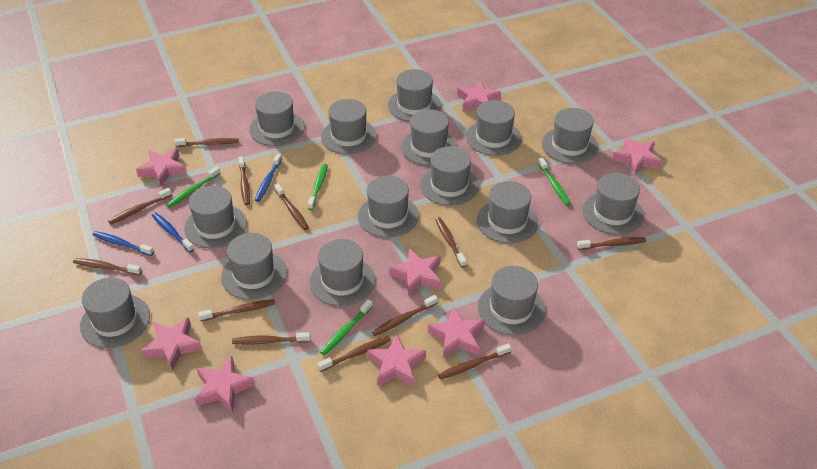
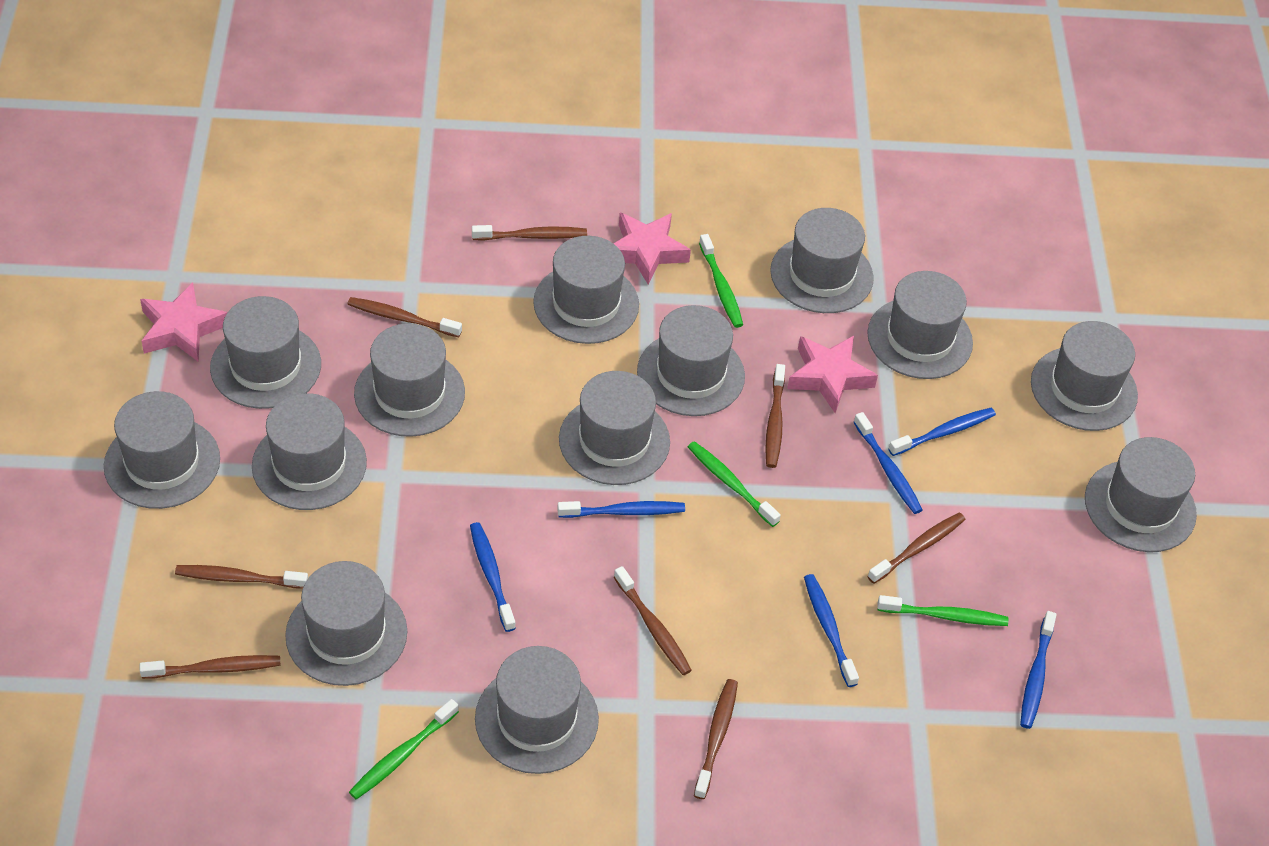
blue toothbrush: [93,231,154,256] [152,213,194,252] [255,154,282,202] = 3 -> [470,522,516,632] [557,501,685,518] [804,574,859,687] [854,412,922,514] [888,408,996,456] [1020,611,1057,729] = 6
brown toothbrush: [73,258,142,275] [108,188,172,224] [174,138,239,147] [198,299,275,321] [232,332,310,345] [239,157,250,205] [274,184,309,230] [318,336,391,372] [372,295,438,336] [435,217,467,267] [438,344,511,380] [577,237,646,250] = 12 -> [140,655,281,679] [175,565,308,589] [347,297,462,337] [472,225,587,241] [614,566,692,675] [694,679,738,799] [765,364,785,468] [867,513,965,584] = 8
grey hat: [80,277,150,348] [184,186,247,248] [221,233,287,300] [250,91,305,146] [310,239,375,306] [321,99,377,154] [358,176,419,238] [388,69,441,122] [401,109,457,166] [420,146,479,206] [466,100,522,156] [477,181,538,243] [478,266,546,335] [542,108,598,164] [582,173,644,235] = 15 -> [104,391,220,509] [210,296,321,409] [252,393,367,510] [285,561,407,686] [354,323,465,436] [475,646,599,774] [533,236,639,344] [559,371,670,485] [637,305,745,416] [770,208,874,313] [867,271,973,379] [1031,321,1138,431] [1085,437,1197,552] = 13
pink star: [136,148,187,187] [141,317,202,371] [194,356,255,413] [367,334,426,386] [389,248,441,296] [428,307,485,358] [457,81,501,112] [612,137,662,175] = 8 -> [140,282,228,361] [613,213,691,285] [787,336,878,413] = 3

